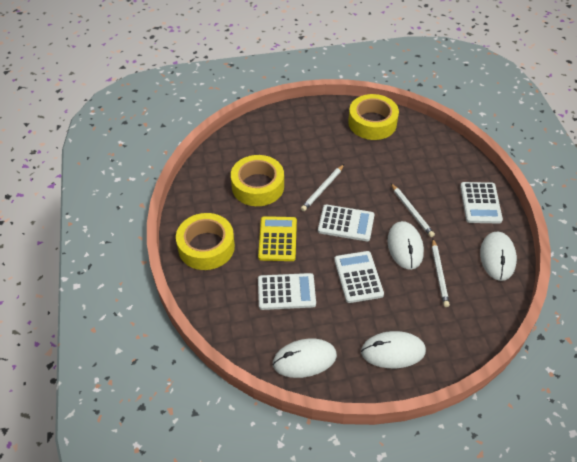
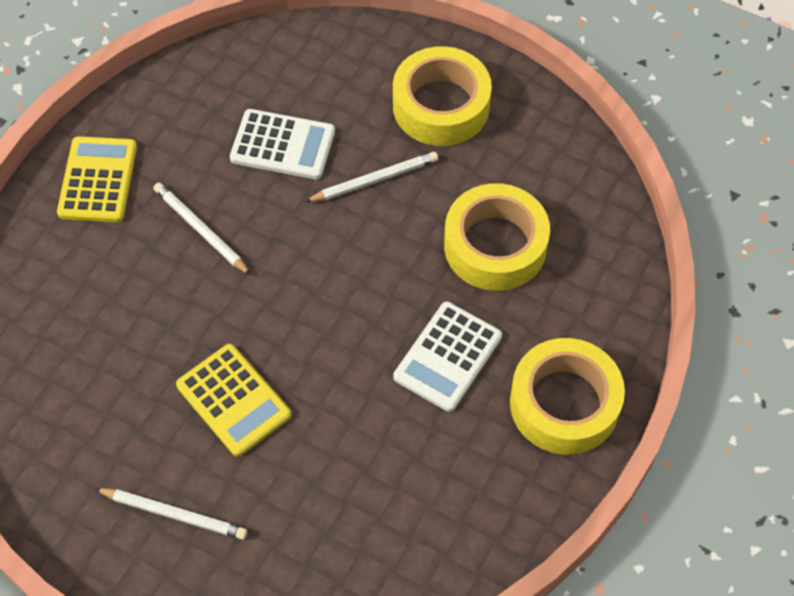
white calculator: [258,273,316,310] [318,204,375,241] [334,251,384,303] [460,182,503,224] = 4 -> [230,109,335,179] [393,302,502,412] = 2
white mouse: [272,339,337,378] [361,331,426,368] [387,221,424,270] [480,231,517,281] = 4 -> none = 0
yellow calculator: [258,216,297,261] = 1 -> [57,136,137,222] [176,344,291,457] = 2

